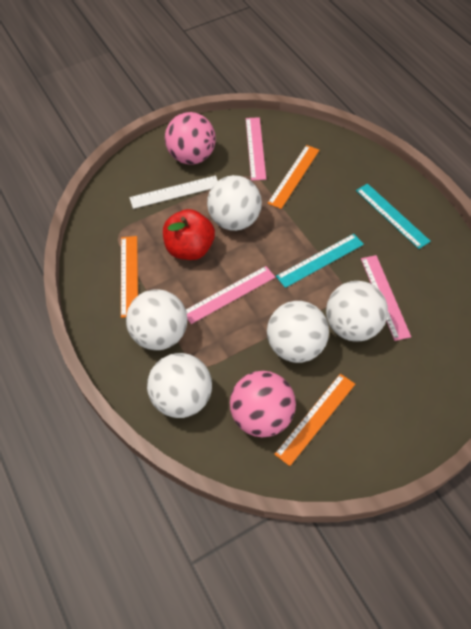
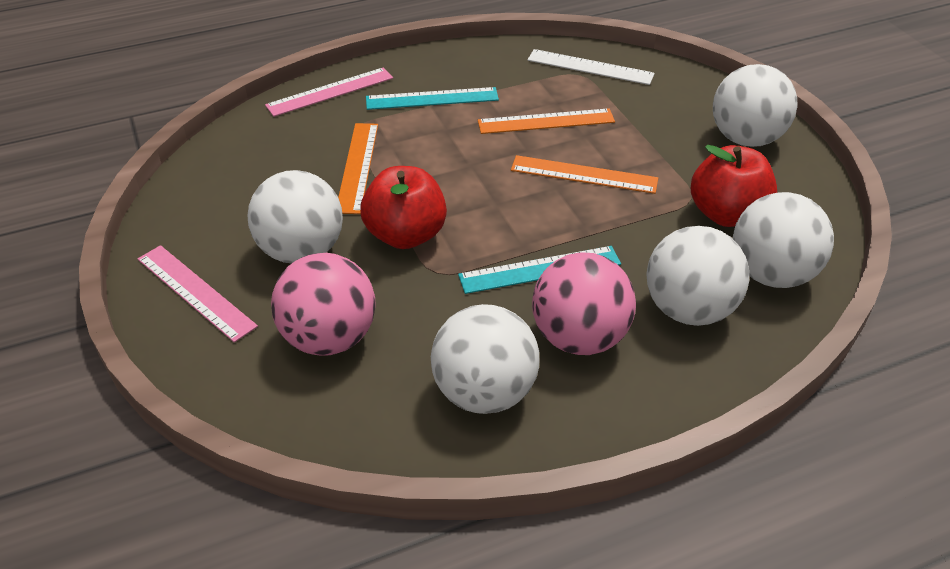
pink ruler: [186,266,275,324] [246,117,266,180] [361,255,411,341] = 3 -> [138,245,258,342] [265,67,393,117] = 2
red apple: [163,209,215,260] = 1 -> [360,166,447,249] [691,145,777,227] = 2

